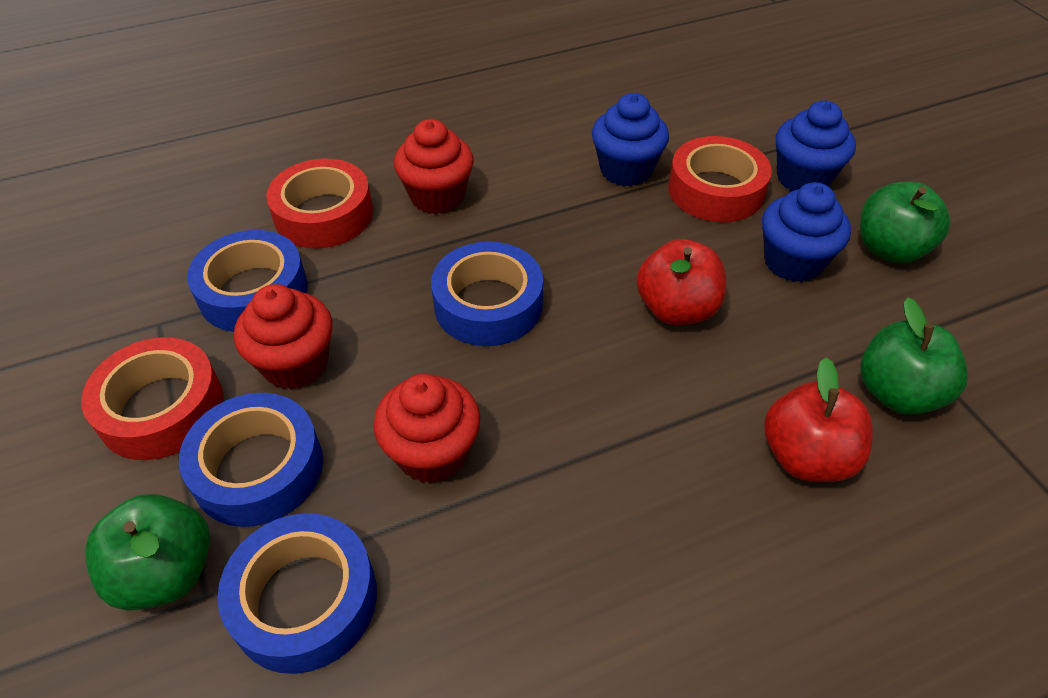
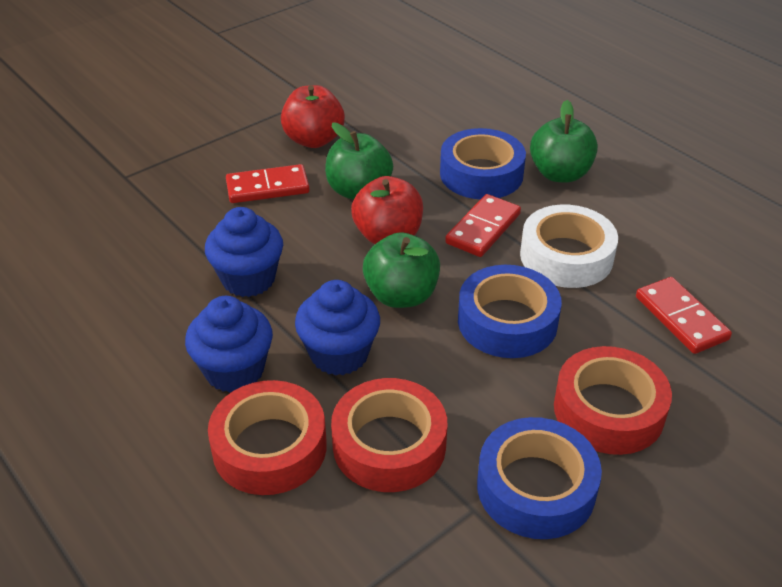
blue tape: [179,393,323,527] [187,230,308,332] [218,513,377,674] [431,241,543,346] = 4 -> [440,128,526,199] [458,265,562,358] [477,417,602,539] = 3
red cupcake: [234,284,332,390] [373,374,480,484] [394,119,474,214] = 3 -> none = 0
red domino: none = 0 -> [226,164,310,203] [445,194,521,257] [636,277,732,354] = 3
white tape: none = 0 -> [520,205,618,288] = 1

